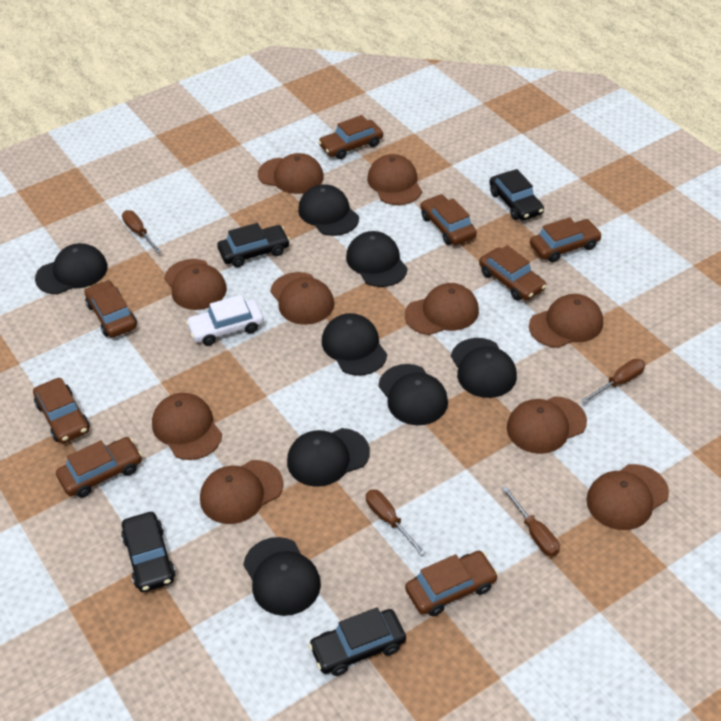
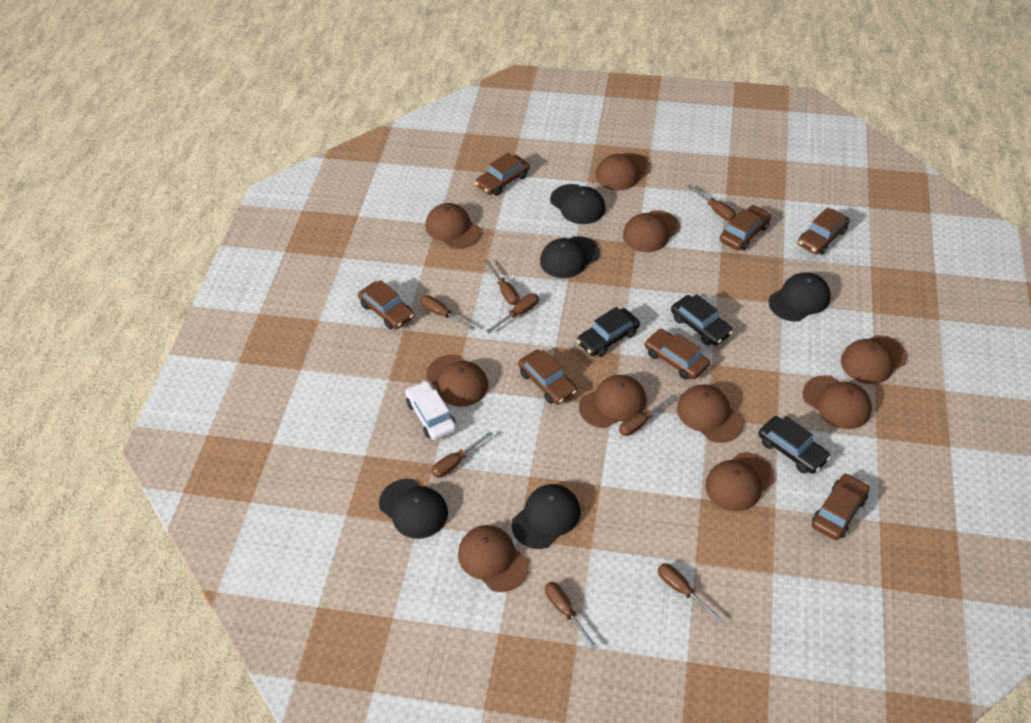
black cap: [35,243,108,294] [243,537,321,616] [287,428,370,487] [298,184,359,236] [322,313,387,376] [346,231,408,287] [378,364,448,425] [451,338,517,398] = 8 -> [379,479,448,539] [512,484,581,549] [540,236,600,278] [550,184,606,224] [769,272,831,321] = 5
black car: [121,512,176,592] [217,223,290,267] [309,607,406,676] [489,169,544,221] = 4 -> [577,307,640,357] [671,294,733,346] [758,416,831,474] = 3
brown car: [33,378,90,443] [56,437,142,498] [84,280,137,338] [318,115,383,159] [405,551,498,616] [420,194,477,245] [479,245,546,301] [530,217,602,262] = 8 -> [358,280,415,329] [475,152,530,196] [518,350,577,405] [645,329,710,380] [720,205,771,250] [798,207,850,255] [812,473,870,540] = 7
brown screwdriver: [122,210,161,253] [366,490,426,556] [502,486,560,557] [581,359,645,403] = 4 -> [421,295,475,330] [431,432,493,478] [485,260,520,305] [486,293,539,333] [545,582,598,650] [619,394,677,436] [658,563,723,623] [687,185,736,221] = 8

